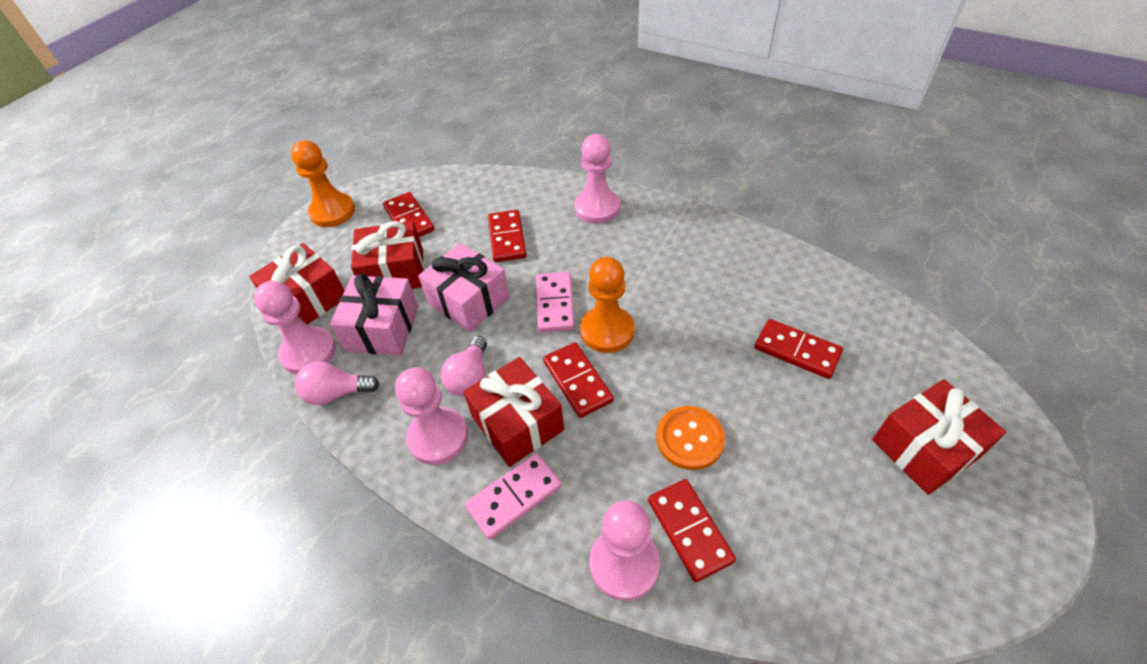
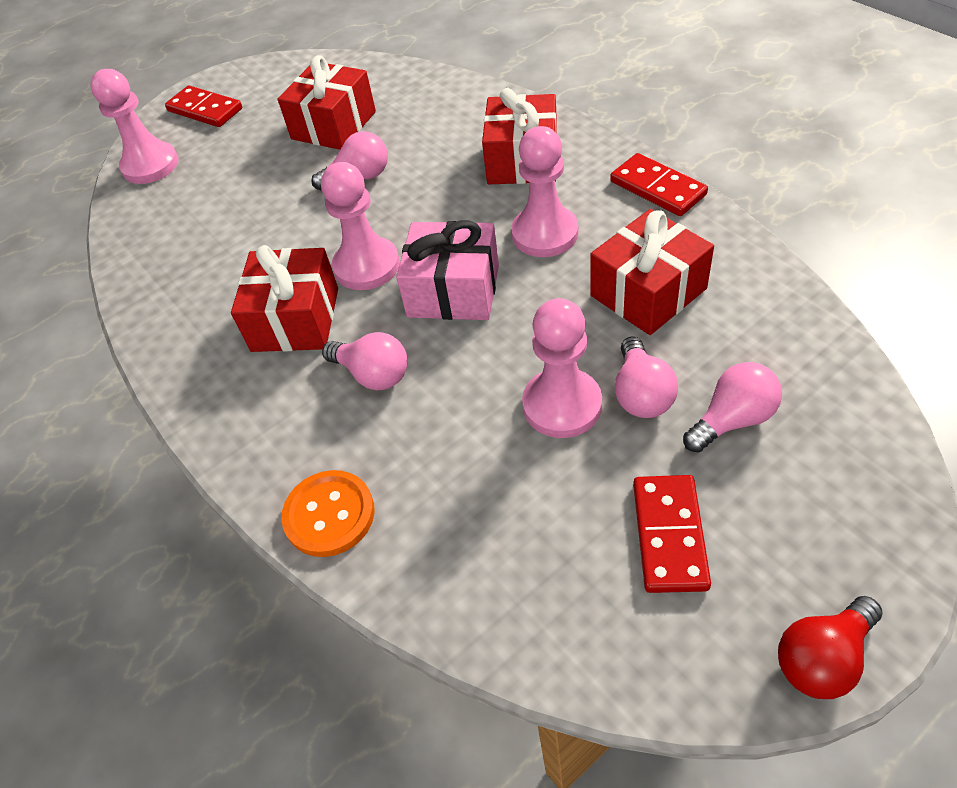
orange pawn: [291,140,355,227] [580,257,634,353] = 2 -> none = 0
pink domino: [465,453,562,540] [536,272,575,332] = 2 -> none = 0
pink gift: [330,274,419,355] [418,243,510,332] = 2 -> [396,220,499,320] = 1
pink light bulb: [295,361,379,405] [441,336,487,396] = 2 -> [311,131,388,191] [322,332,407,390] [615,337,678,418] [683,362,782,452] = 4
red domino: [383,192,435,237] [488,210,527,262] [543,342,614,418] [648,479,736,582] [755,319,843,379] = 5 -> [165,86,242,127] [610,153,708,216] [633,475,711,593] = 3
red light bulb: none = 0 -> [778,596,883,699] = 1

